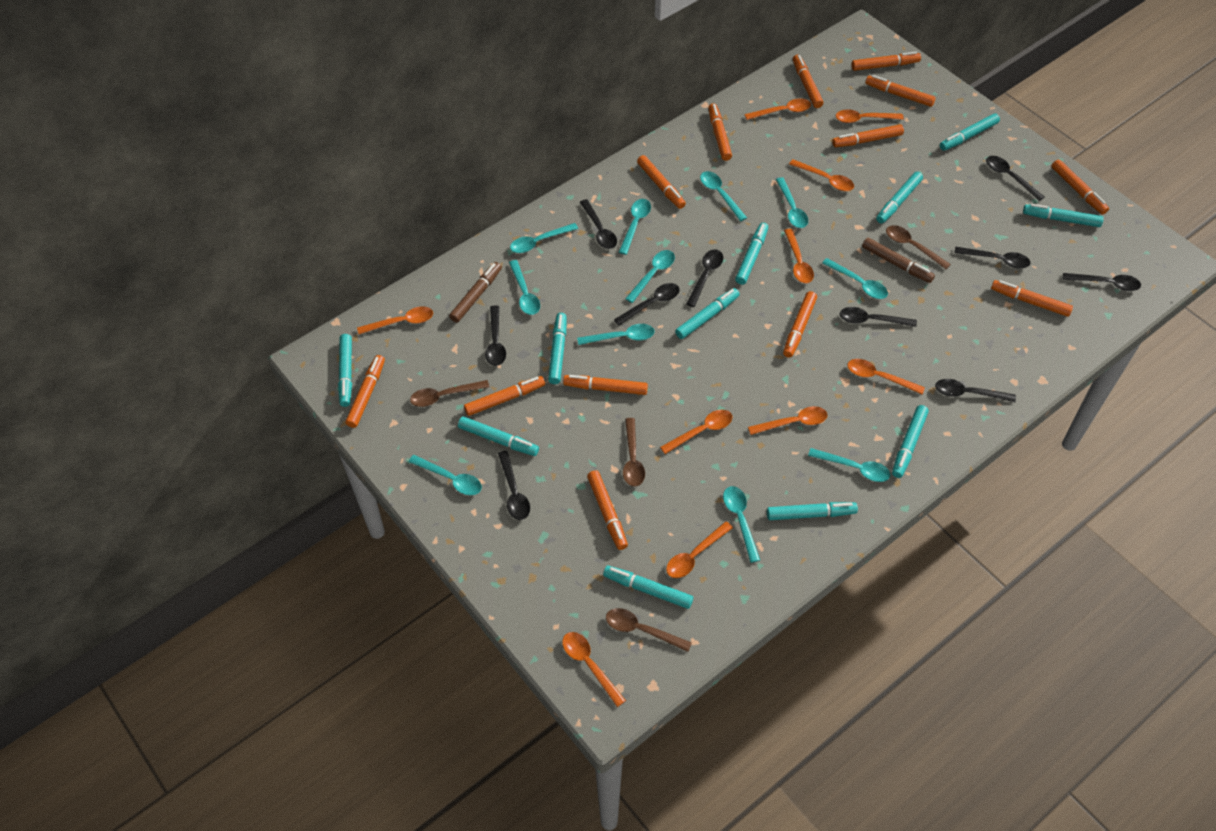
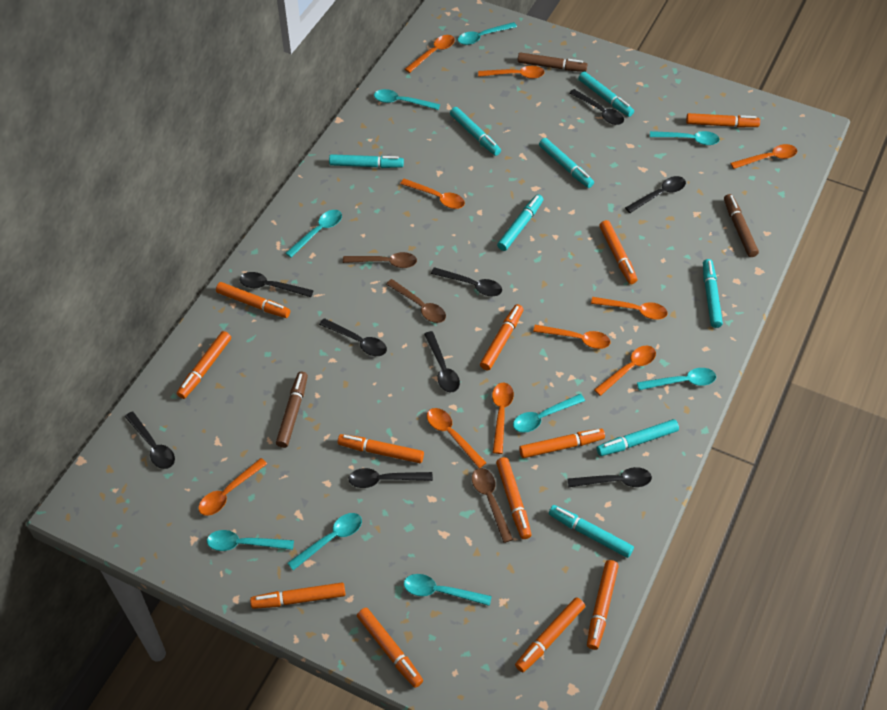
black spoon: [485,306,506,366] [498,451,530,520] [580,199,617,249] [614,283,680,325] [686,249,723,307] [840,307,917,327] [935,379,1016,402] [954,247,1030,269] [986,156,1044,201] [1063,273,1141,291] = 10 -> [125,411,175,469] [240,272,314,297] [319,318,387,356] [348,468,433,488] [424,331,460,392] [431,267,502,296] [567,467,652,487] [569,89,624,125] [625,176,686,213] = 9
brown marker: [449,262,502,323] [862,238,935,283] = 2 -> [276,372,308,448] [518,52,588,72] [724,194,759,257] = 3
brown spoon: [410,380,490,407] [606,608,692,652] [623,418,645,487] [886,225,951,269] = 4 -> [343,252,417,268] [386,279,446,323] [472,468,513,543] = 3
orange marker: [345,355,385,428] [464,376,545,416] [563,375,648,395] [587,470,628,550] [637,155,686,209] [708,103,732,161] [783,291,817,358] [793,55,823,108] [832,124,904,147] [852,52,921,71] [865,75,935,107] [991,280,1073,317] [1051,159,1109,215] = 13 -> [177,331,231,399] [216,282,290,318] [250,583,346,609] [337,434,424,463] [357,608,423,688] [480,304,523,371] [496,457,532,539] [515,597,585,672] [519,429,605,458] [587,560,619,650] [599,220,637,284] [686,113,760,128] = 12
turquoise marker: [338,334,352,407] [458,416,539,456] [548,313,567,384] [603,565,693,609] [675,288,740,339] [735,223,768,285] [767,502,858,520] [876,172,923,223] [892,405,929,478] [940,113,1000,151] [1023,204,1104,227] = 11 -> [329,154,404,168] [450,107,501,156] [497,194,543,251] [539,138,594,188] [549,505,634,558] [578,72,634,117] [597,419,679,456] [703,259,723,328] = 8
turquoise spoon: [409,455,482,495] [509,260,540,315] [510,223,578,253] [577,324,655,345] [619,199,651,255] [625,250,675,303] [700,171,747,221] [723,486,760,563] [776,177,808,228] [808,448,890,482] [822,258,888,299] = 11 -> [207,530,294,551] [286,210,342,258] [287,513,362,570] [374,89,440,110] [404,574,492,606] [458,22,517,45] [513,394,585,433] [637,368,716,390] [650,131,720,145] = 9

